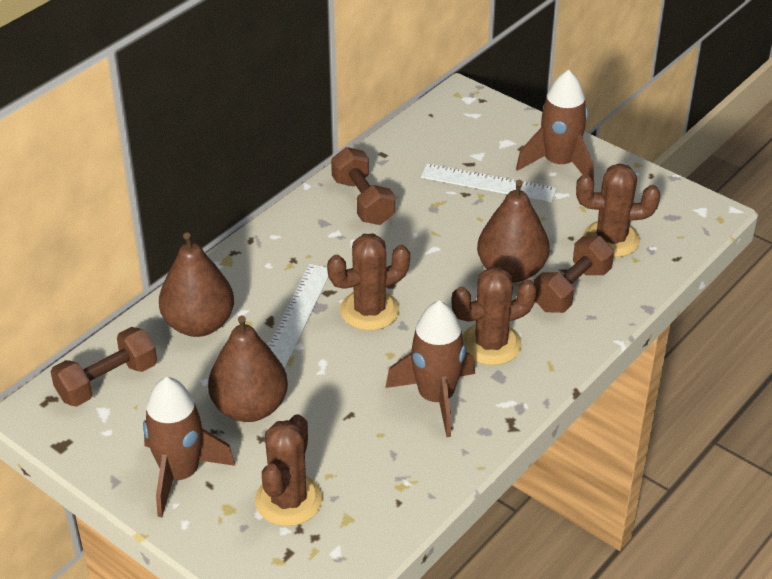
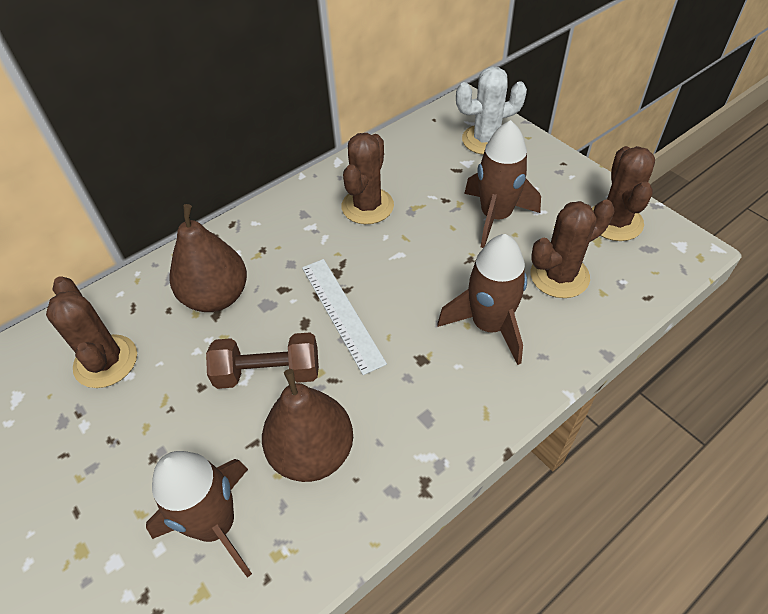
brown dumbbell: [51,327,157,407] [331,147,395,225] [534,236,614,313] = 3 -> [206,332,319,389] = 1
brown pear: [159,232,234,337] [208,315,288,422] [477,180,550,282] = 3 -> [170,204,247,312] [262,369,353,482] = 2
white cactus: none = 0 -> [456,67,527,155] = 1
white ruler: [268,264,328,368] [421,163,556,202] = 2 -> [302,259,387,375] = 1

